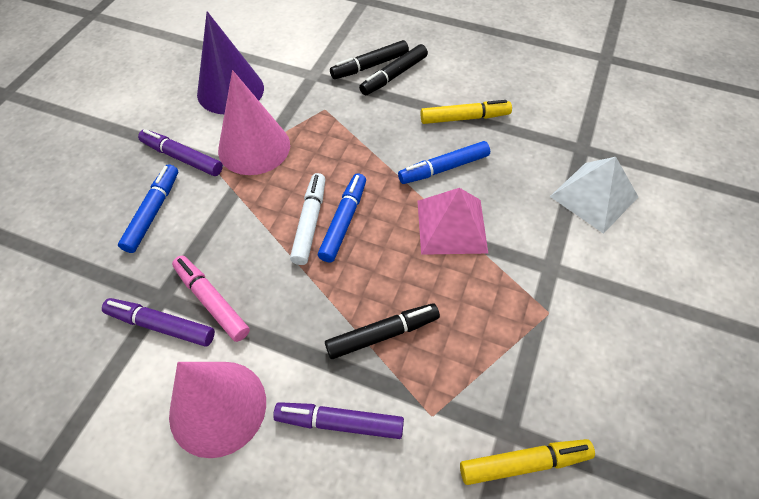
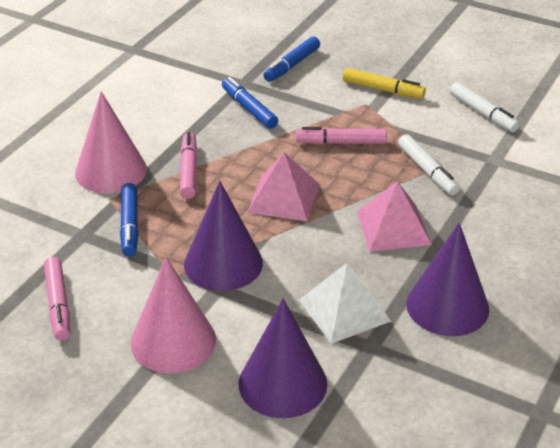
black marker: [325,303,440,359] [330,40,409,79] [359,44,428,95] = 3 -> none = 0
pink marker: [172,256,250,342] = 1 -> [44,257,70,340] [180,132,197,199] [296,127,387,144] = 3
pink pyramid: [418,188,488,255] = 1 -> [247,152,319,221] [356,181,432,252] = 2
purple cone: [197,11,264,114] = 1 -> [184,181,263,291] [239,299,327,418] [406,222,489,336] = 3
purple marker: [102,298,215,347] [138,129,223,176] [273,402,404,439] = 3 -> none = 0
white marker: [290,173,325,265] = 1 -> [398,134,460,195] [450,82,520,132] = 2
yellow marker: [420,100,512,124] [460,439,595,485] = 2 -> [343,68,426,99] = 1

